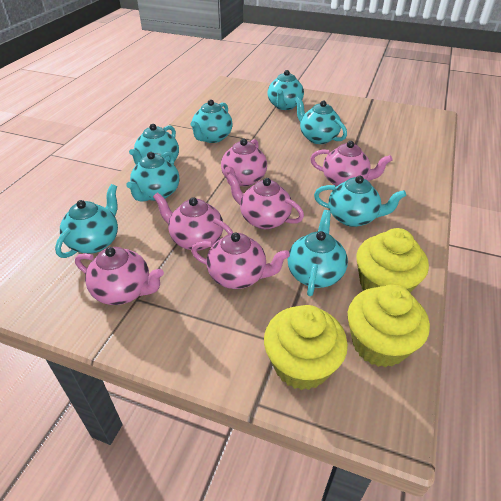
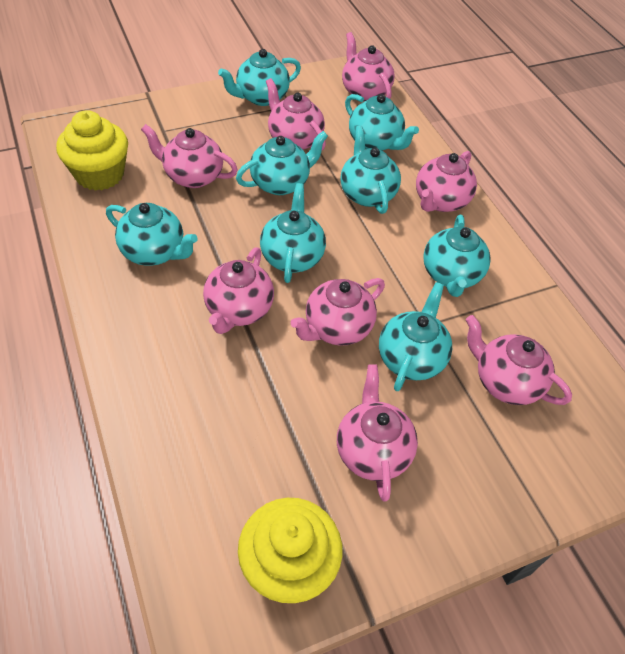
pink teapot: [75,247,164,305] [153,192,233,251] [191,232,290,289] [221,139,267,186] [226,173,304,229] [310,141,392,186] = 6 -> [141,124,238,188] [203,247,274,334] [266,78,326,150] [290,278,385,346] [337,364,418,502] [342,32,395,101] [416,151,477,212] [466,315,572,405] = 8
yellow cupcake: [264,305,348,390] [348,284,430,368] [356,228,429,293] = 3 -> [56,110,128,191] [238,498,342,603] = 2

